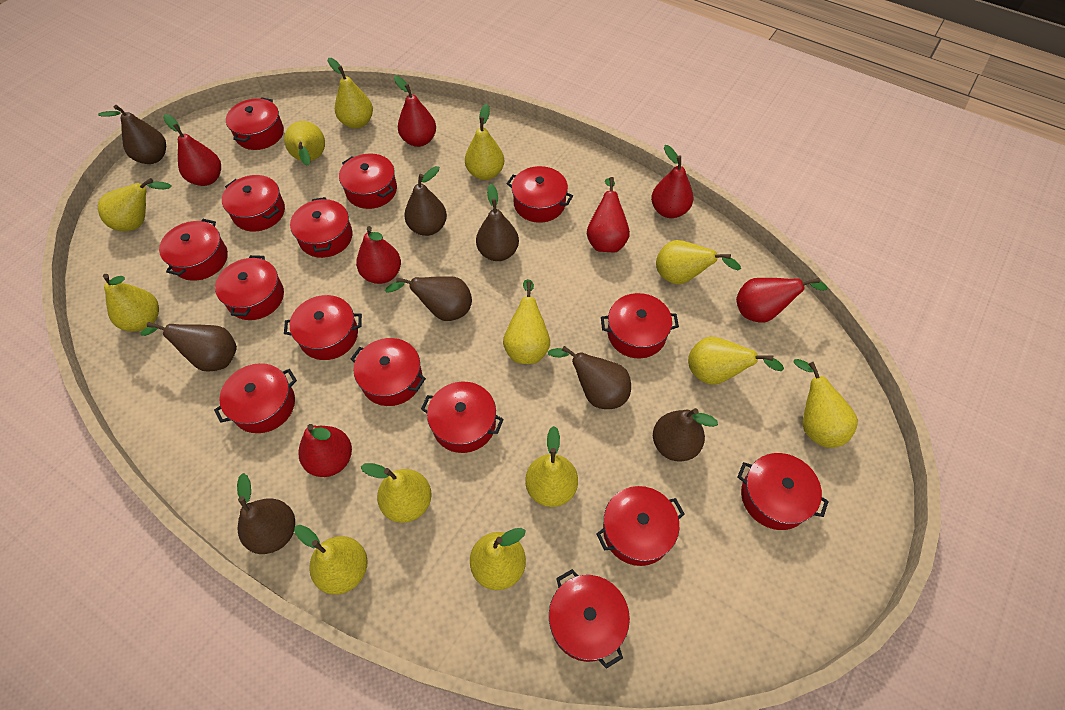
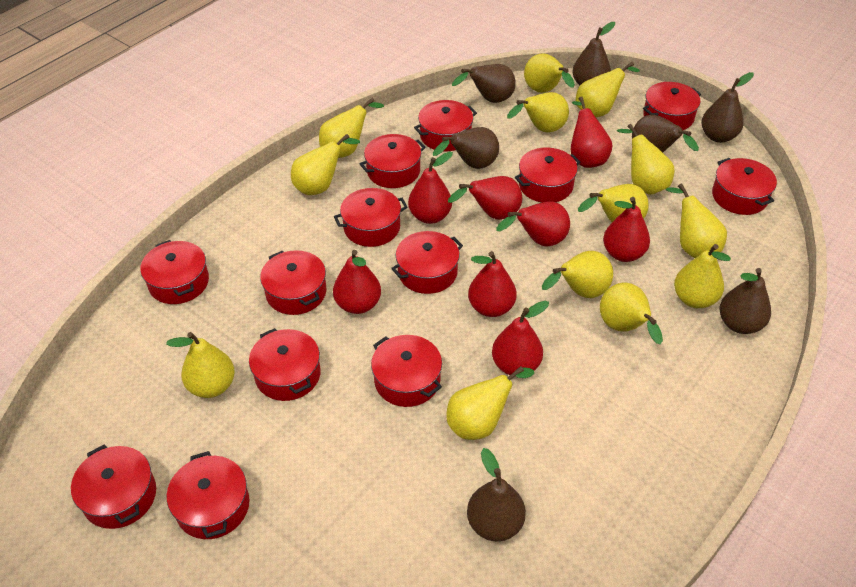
brown pear: [98,105,166,164] [141,322,237,372] [237,473,295,554] [385,276,472,321] [404,166,447,236] [476,184,519,261] [548,346,631,409] [653,408,718,462] = 8 -> [433,127,499,169] [452,64,516,103] [467,448,526,541] [572,22,615,86] [632,115,699,152] [701,72,754,143] [720,268,771,334] = 7
red pear: [163,114,221,186] [298,424,352,477] [356,226,401,284] [394,75,436,147] [587,177,630,253] [651,145,693,218] [736,278,828,323] = 7 -> [333,250,381,314] [408,152,453,224] [448,176,522,220] [468,251,517,317] [492,301,549,375] [496,201,570,246] [571,97,613,168] [603,197,650,262] = 8
red pot: [159,219,228,281] [214,363,297,433] [215,255,284,320] [222,175,285,231] [226,97,284,150] [284,295,362,360] [290,197,353,258] [339,153,397,209] [351,338,426,406] [421,382,504,453] [507,166,573,223] [549,569,630,669] [597,486,685,566] [601,293,679,358] [738,453,829,530] = 15 -> [71,445,156,529] [140,240,209,304] [167,451,250,539] [249,328,321,401] [260,250,326,315] [334,188,408,247] [360,134,426,188] [371,335,442,407] [391,231,463,294] [414,100,477,151] [515,148,581,203] [643,82,701,131] [712,158,777,215] = 13

